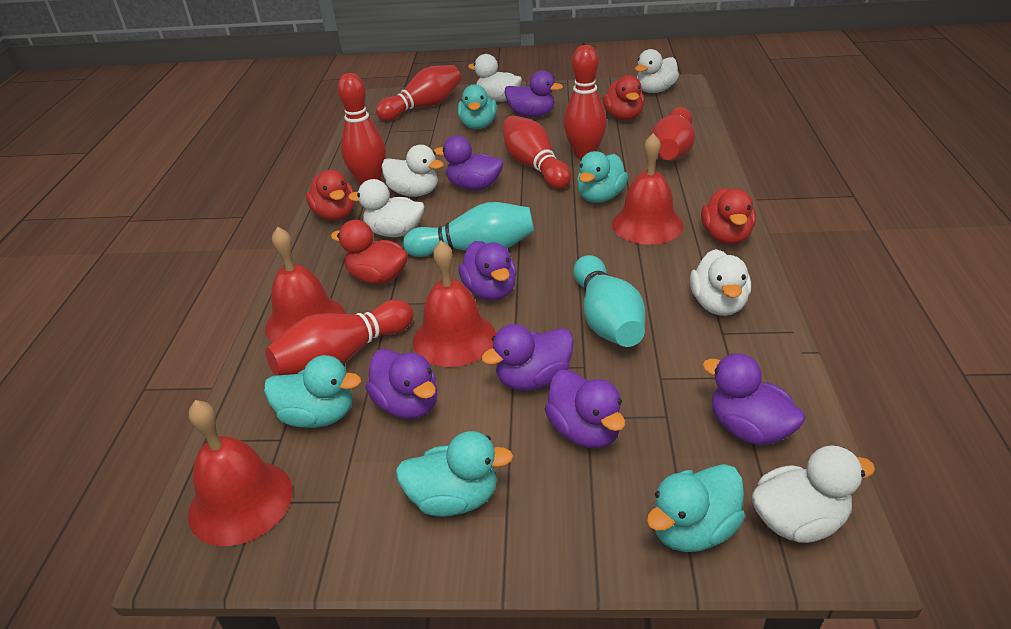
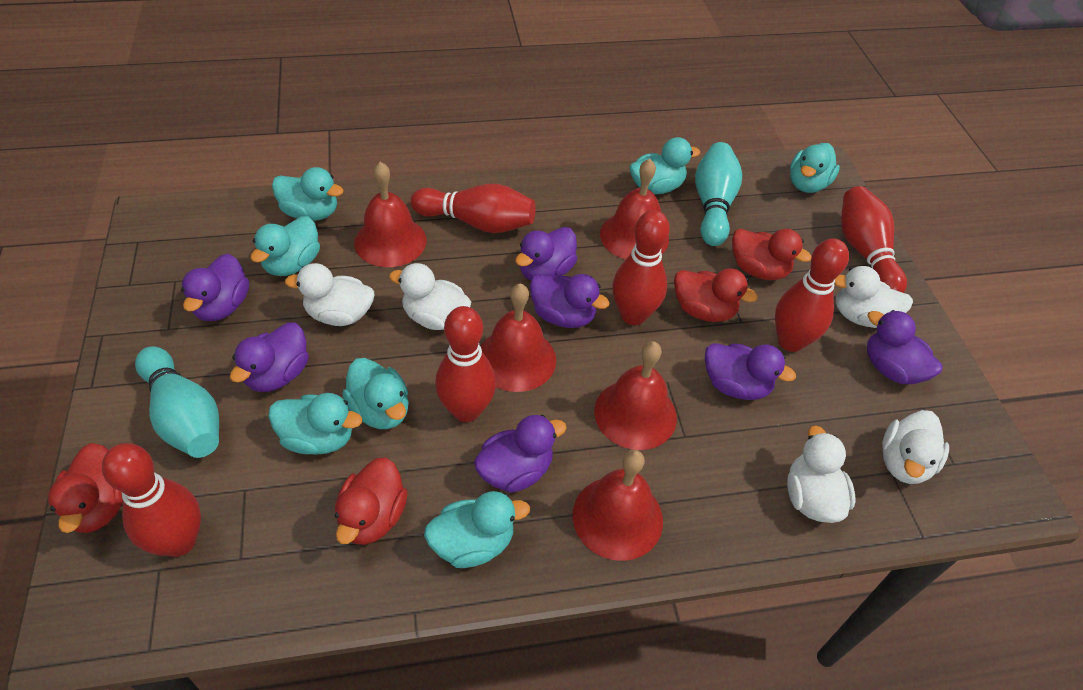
red bell: [188,400,293,546] [265,227,345,342] [413,241,496,367] [612,133,684,245] = 4 -> [354,162,427,267] [480,283,556,392] [572,449,663,561] [594,341,677,450] [600,159,669,260] = 5
turquoise duck: [264,355,361,428] [395,431,513,517] [458,84,497,129] [577,151,628,203] [646,464,745,552] = 5 -> [250,216,320,276] [268,393,362,455] [272,167,344,221] [342,358,409,429] [424,491,530,568] [629,137,700,194] [790,143,840,193] = 7
white duck: [348,179,425,237] [381,145,444,197] [468,54,522,102] [635,49,679,93] [690,249,751,316] [751,445,875,543] = 6 -> [285,263,374,326] [389,263,471,330] [787,425,856,523] [834,266,913,328] [882,410,949,484] = 5

